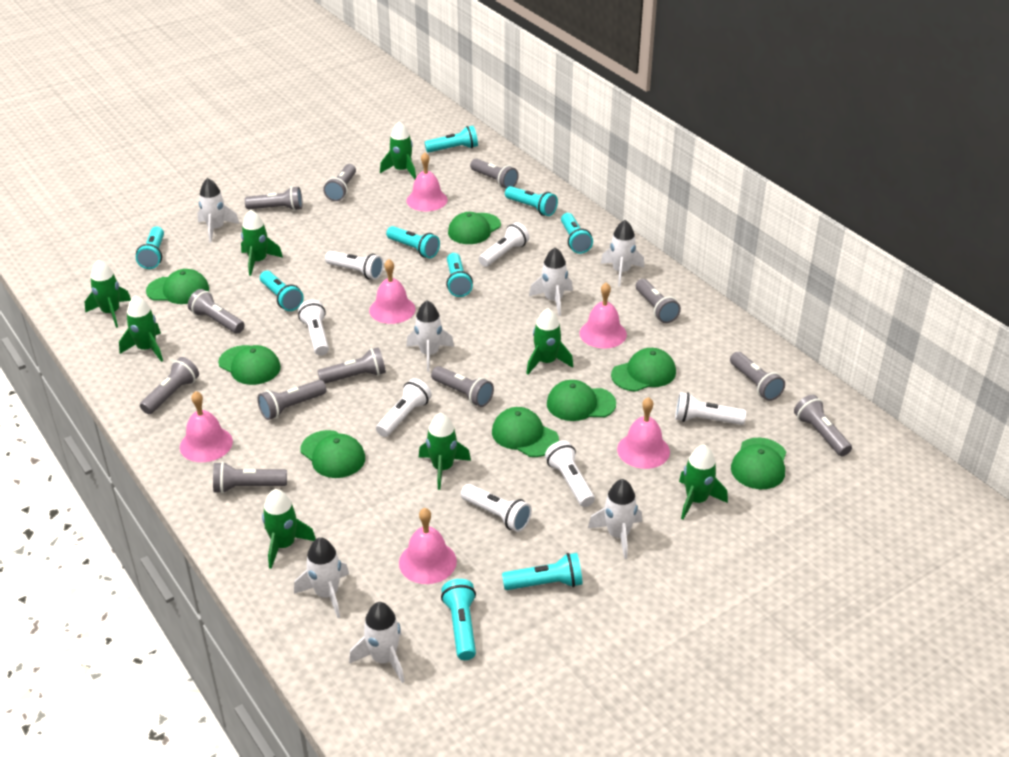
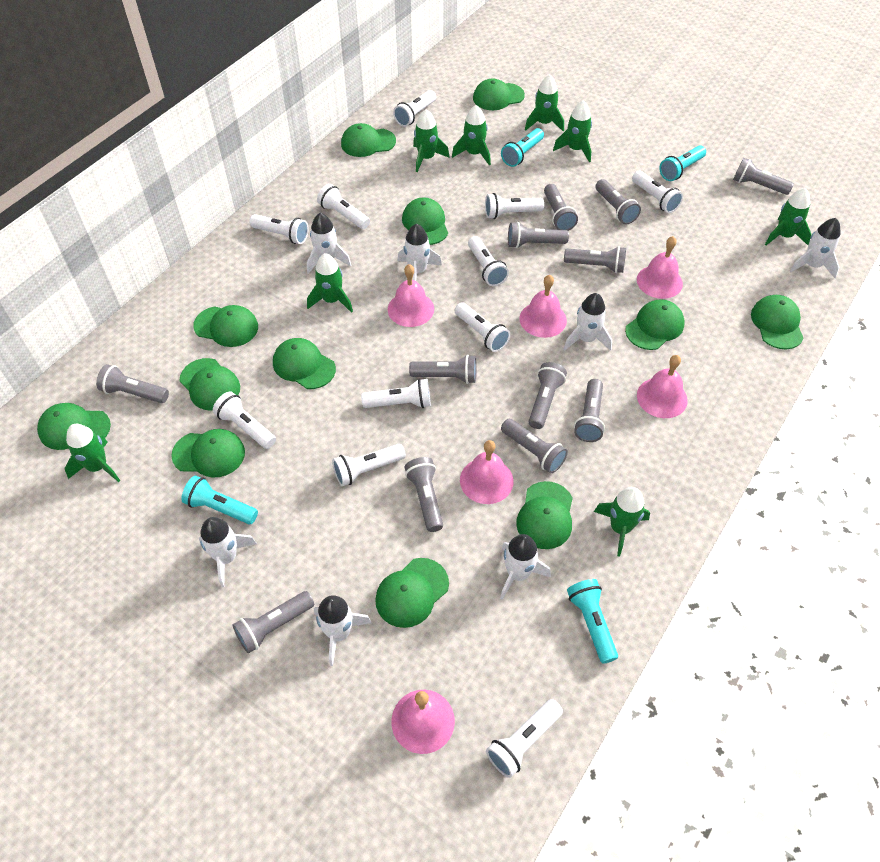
green cap: [146,269,209,304] [218,345,281,385] [301,430,365,478] [448,212,501,244] [492,407,559,457] [547,380,616,421] [611,348,676,392] [731,438,786,489] = 8 -> [37,403,111,450] [171,429,245,478] [180,358,240,411] [193,305,258,347] [273,338,336,389] [341,123,396,157] [375,558,449,628] [402,197,448,245] [473,79,525,110] [516,481,573,549] [625,299,684,350] [751,295,804,349] = 12
turquoise flashlight: [136,227,164,269] [260,271,304,311] [386,226,440,258] [425,126,478,153] [441,579,476,660] [446,253,473,297] [502,553,583,590] [505,186,558,216] [561,213,593,254] = 9 -> [181,476,258,524] [501,128,544,167] [567,579,618,664] [659,145,706,181] = 4
white flashlight: [298,300,329,356] [325,251,384,280] [376,378,432,437] [461,484,532,532] [479,222,529,267] [545,441,595,507] [675,392,746,425] = 7 -> [213,391,276,449] [249,214,309,244] [317,184,370,229] [332,444,406,486] [361,379,431,408] [393,90,436,127] [455,302,510,352] [468,236,509,286] [485,193,544,219] [486,699,563,778] [632,171,683,213] = 11

